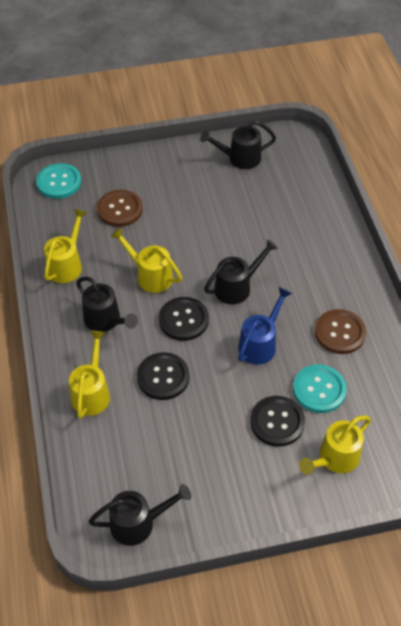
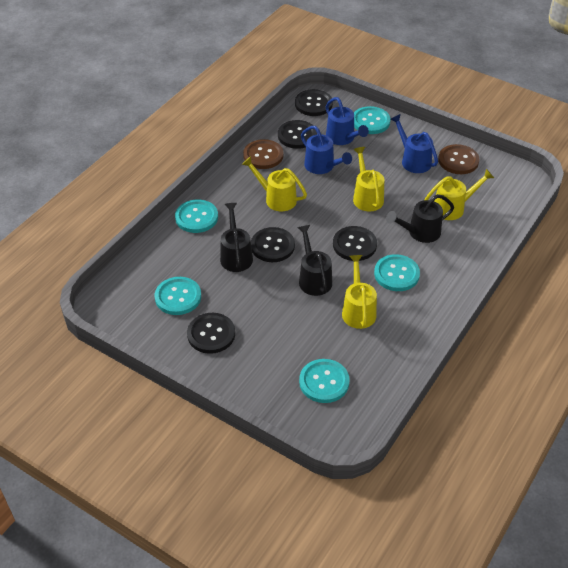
black button: [137,352,189,400] [159,297,209,341] [250,396,305,447] = 3 -> [187,313,235,354] [251,227,295,262] [278,120,317,149] [295,89,333,116] [333,226,377,261] = 5
black watering can: [76,277,138,332] [88,484,192,546] [200,121,276,169] [204,239,278,304] = 4 -> [220,203,253,272] [298,225,332,296] [386,194,454,243] = 3
blue watering can: [238,287,292,364] = 1 -> [301,126,352,174] [326,97,369,145] [390,114,438,173] = 3
turquoise button: [36,163,81,199] [293,364,347,413] = 2 -> [155,277,201,315] [175,200,218,233] [299,359,350,403] [354,106,390,134] [374,254,420,291] = 5

